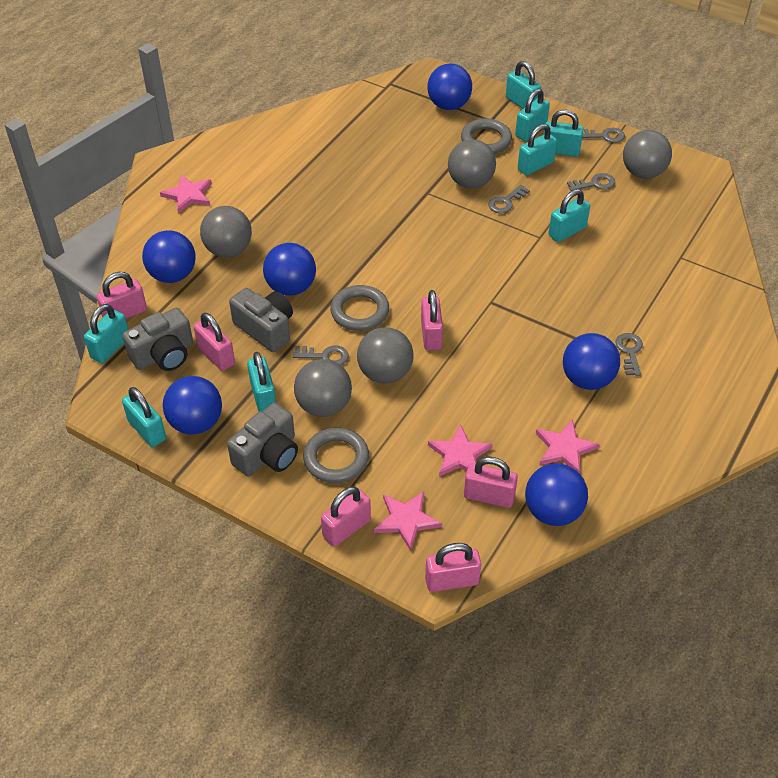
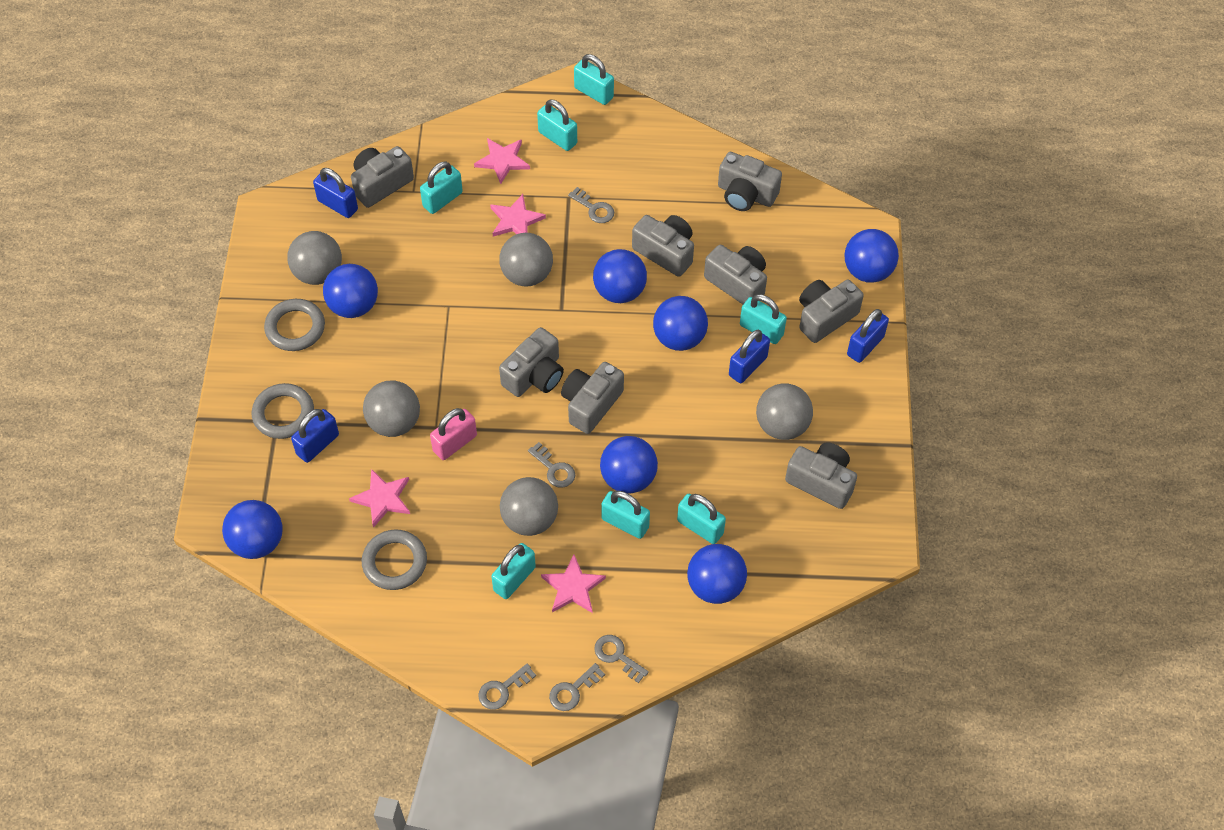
blue ball: [142,230,196,283] [163,376,222,435] [263,243,316,296] [427,64,472,110] [525,463,588,526] [563,333,620,390] = 6 -> [222,500,283,559] [323,264,378,318] [593,249,647,303] [600,436,658,493] [653,296,708,351] [687,544,747,604] [844,229,899,283] = 7
blue padlock: none = 0 -> [291,409,339,463] [313,168,358,218] [729,330,770,383] [847,309,889,363] = 4
grey camera: [122,308,193,371] [227,402,298,477] [229,288,293,352] = 3 -> [351,146,414,208] [499,327,564,397] [561,362,624,434] [632,215,694,277] [704,245,767,304] [718,152,782,211] [785,442,857,509] [799,280,864,343] = 8
pink padlock: [96,272,147,319] [194,313,235,371] [321,486,371,547] [421,290,443,350] [425,543,481,592] [464,457,518,508] = 6 -> [430,408,477,460] = 1
turquoise padlock: [84,304,129,363] [122,387,166,447] [247,352,276,412] [506,61,541,109] [515,89,550,141] [518,124,557,175] [543,110,584,157] [548,189,590,242] = 8 -> [420,162,463,214] [491,543,536,599] [537,99,577,151] [574,54,614,105] [601,491,650,539] [677,494,726,544] [740,294,787,344] = 7

